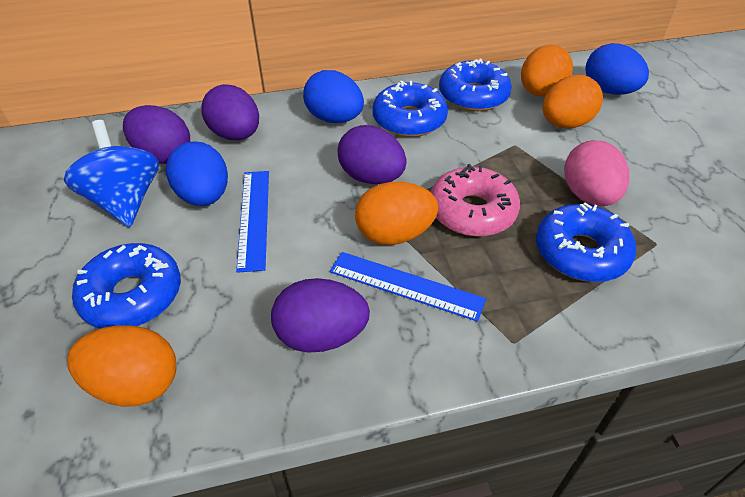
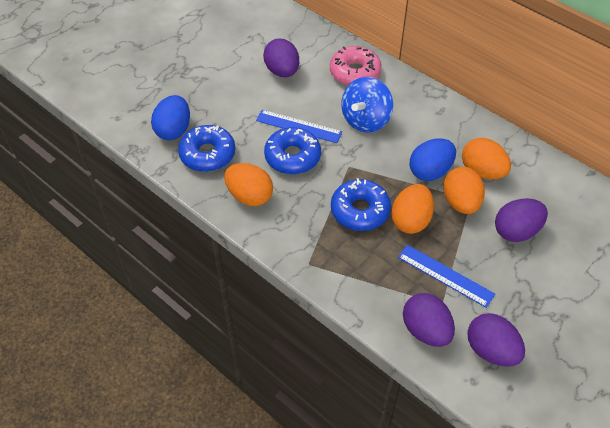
blue donut: [72,243,181,329] [372,80,448,137] [439,58,512,111] [536,202,636,282] = 4 -> [178,125,236,172] [264,127,321,174] [331,178,391,231] = 3
blue egg: [166,141,228,206] [303,70,364,123] [585,43,649,95] = 3 -> [151,95,190,140] [409,139,456,181] = 2
pink egg: [564,140,629,206] = 1 -> none = 0

